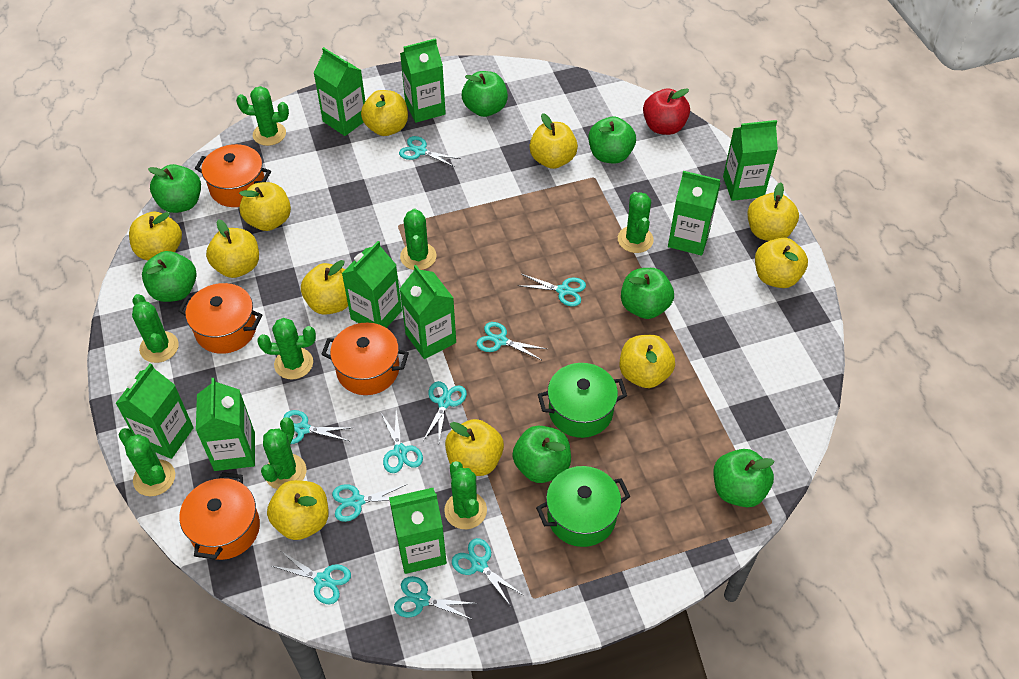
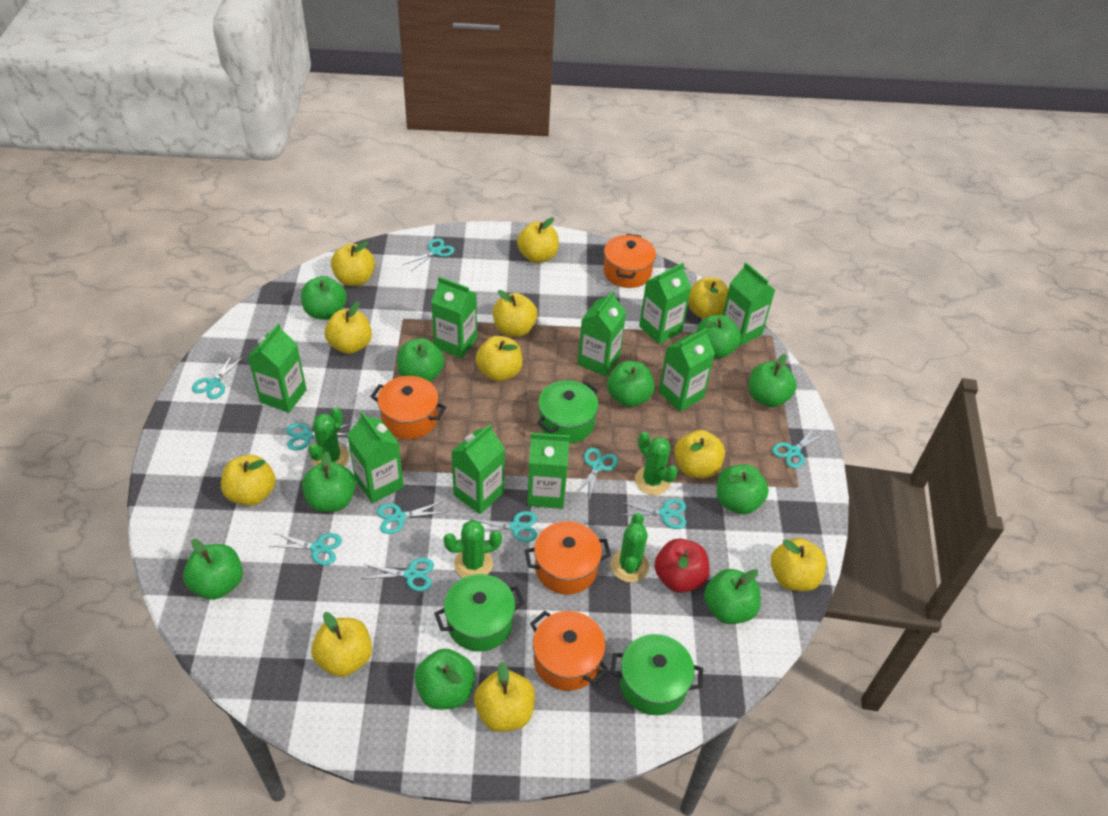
green apple: [142,251,196,302] [148,164,201,213] [462,71,508,117] [512,426,571,483] [588,117,636,164] [621,268,674,319] [713,449,774,507] = 7 -> [183,539,243,600] [301,276,347,320] [302,451,356,512] [397,338,444,382] [414,649,475,710] [607,361,655,407] [696,315,741,359] [704,569,761,624] [717,464,769,514] [749,354,797,407] = 10
green cactus: [119,428,175,496] [132,294,179,363] [236,86,289,146] [257,318,316,380] [261,417,306,489] [400,209,437,270] [444,461,487,529] [618,192,654,253] = 8 -> [308,407,349,466] [444,520,502,578] [611,513,649,582] [635,432,678,495] = 4
green pot: [536,466,630,547] [538,363,627,438] = 2 -> [434,574,525,652] [537,380,598,444] [610,634,703,715] = 3

